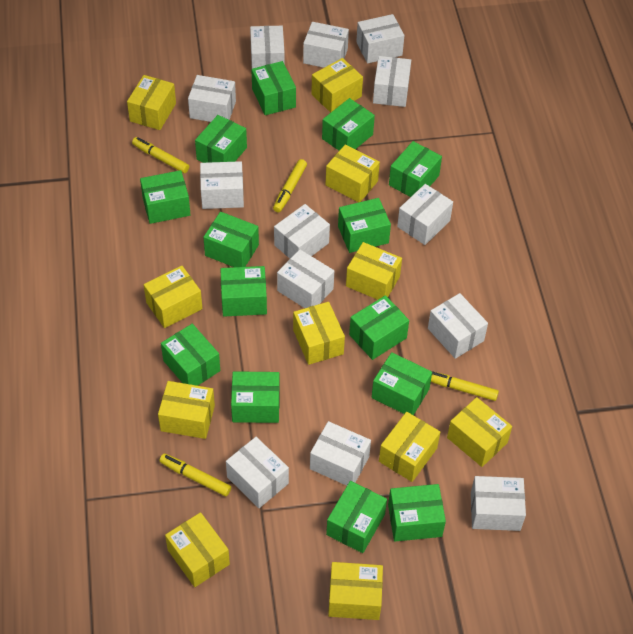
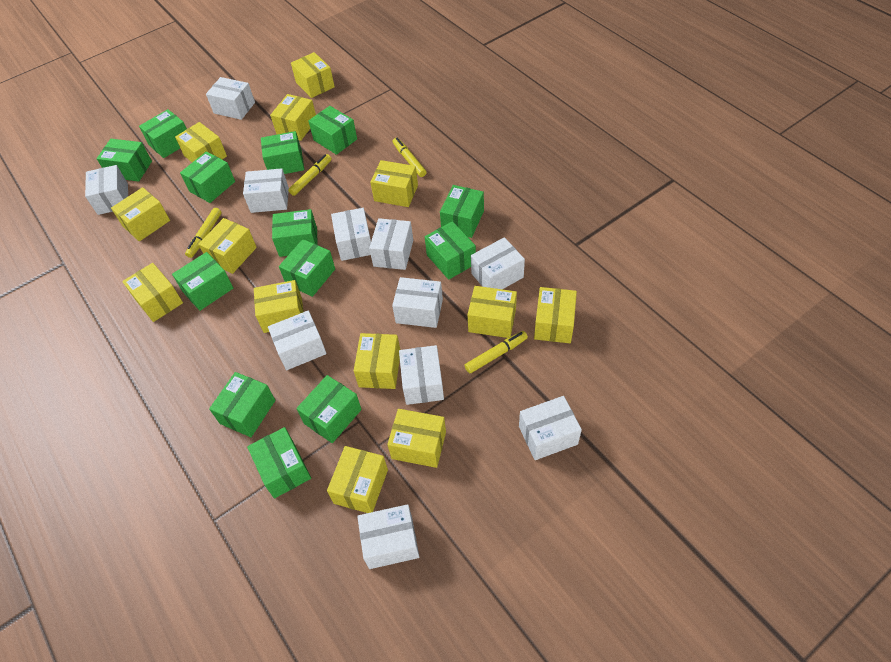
green box: [140,170,190,224] [161,324,220,386] [195,115,247,163] [203,212,259,267] [220,266,267,316] [231,371,280,423] [251,61,296,115] [322,98,375,151] [326,481,387,553] [338,198,391,253] [349,295,409,360] [371,352,432,415] [388,484,446,541] [389,141,442,197] = 14 -> [97,139,152,182] [139,109,187,158] [172,252,233,311] [180,151,235,203] [209,372,275,437] [247,427,311,499] [261,131,304,174] [272,209,318,257] [279,239,335,297] [296,375,362,443] [308,106,357,155] [425,221,476,280] [440,185,484,238] = 13
white box: [188,75,236,122] [200,161,244,209] [226,437,289,508] [250,26,285,69] [274,204,330,258] [277,249,334,308] [303,22,349,68] [310,421,371,486] [356,14,404,64] [373,56,411,107] [397,184,453,245] [428,293,488,359] [471,476,526,531] = 13 -> [85,165,128,215] [206,77,255,120] [243,168,289,213] [268,310,327,370] [331,208,371,261] [357,504,419,569] [369,218,413,270] [392,277,443,328] [399,345,444,405] [471,237,525,289] [519,396,582,460] = 11
yellow box: [127,75,176,130] [144,265,202,328] [158,381,215,439] [165,512,230,587] [293,302,345,365] [311,58,363,113] [325,144,380,202] [328,562,383,620] [346,242,402,300] [379,412,440,482] [447,397,512,467] = 11 -> [111,187,170,241] [122,263,183,322] [175,122,227,162] [198,218,257,274] [254,280,304,333] [270,94,316,141] [291,52,335,98] [327,446,388,513] [354,333,400,389] [370,160,418,207] [387,409,446,468] [467,286,517,338] [534,287,577,343] = 13

